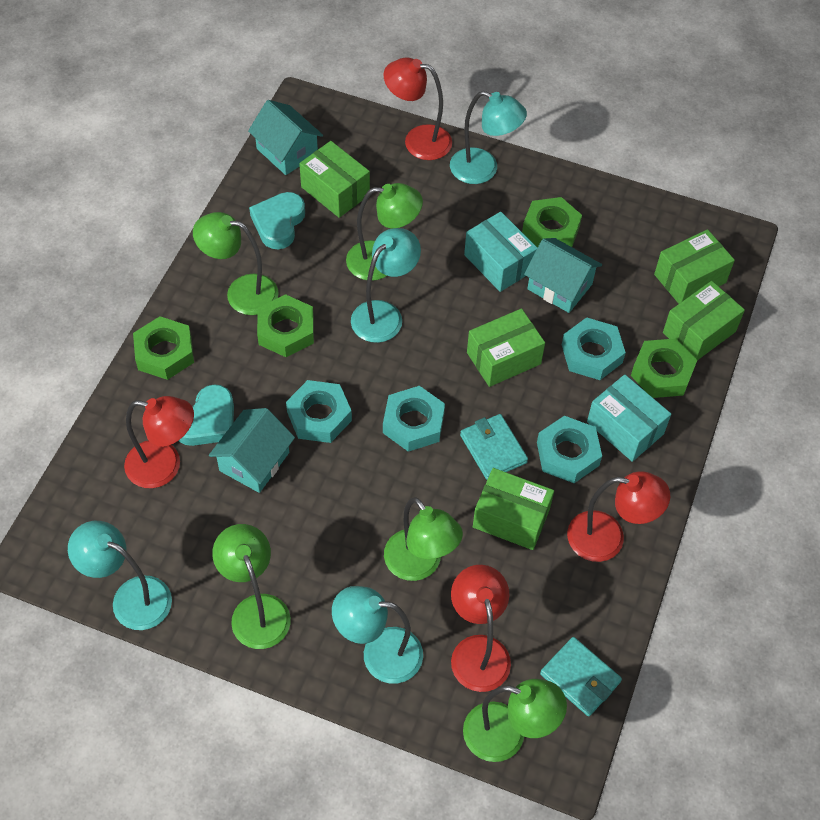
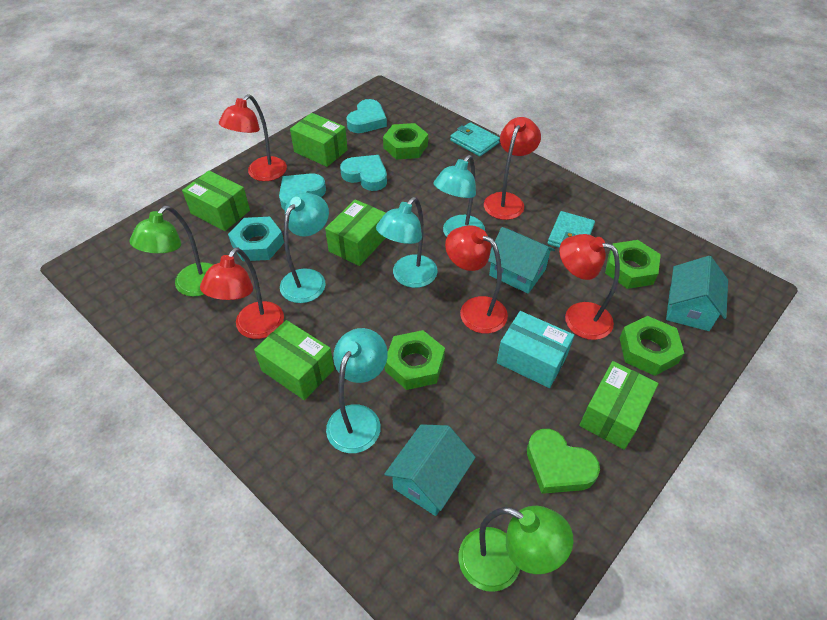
green heart: none = 0 -> [527,429,600,494] = 1
green lamp: [193,212,279,315] [212,524,291,649] [346,183,423,281] [384,497,463,581] [463,679,567,762] = 5 -> [129,206,213,297] [459,506,574,592] = 2
red lamp: [124,396,194,488] [384,57,452,160] [451,565,511,692] [567,471,670,562] = 4 -> [200,248,284,339] [219,94,287,181] [445,225,508,334] [484,117,541,220] [559,234,620,340] = 5
turquoise box: [464,212,537,292] [587,374,671,462] = 2 -> [497,311,574,388] = 1
turquoise heart: [179,384,234,446] [249,192,305,249] = 2 -> [279,173,326,210] [340,155,387,191] [346,99,387,133] = 3
turquoise nut: [286,380,352,443] [383,386,445,452] [537,416,602,483] [562,317,626,380] = 4 -> [228,217,284,261] = 1

